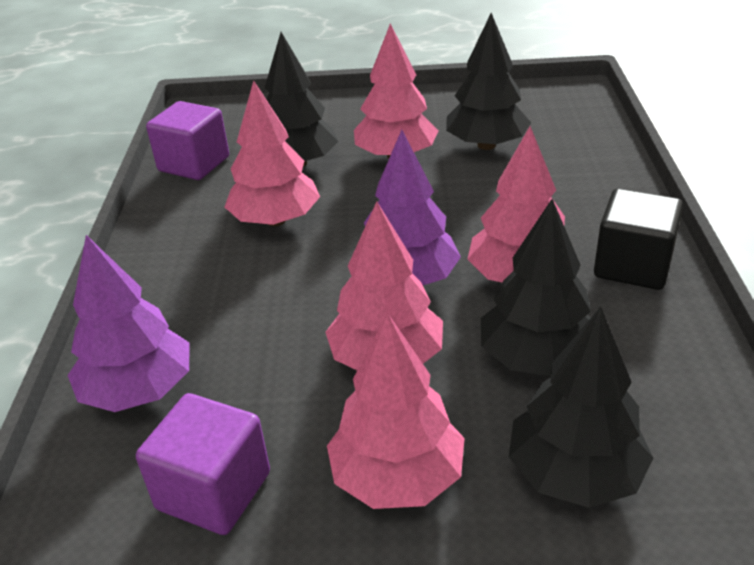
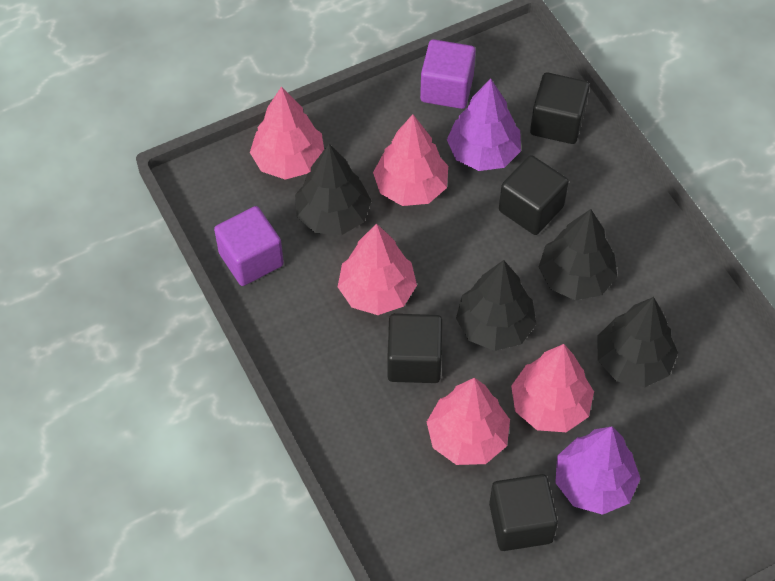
black cube: [594,188,683,290] = 1 -> [387,314,442,383] [489,474,558,551] [499,155,569,235] [530,72,590,144] = 4

